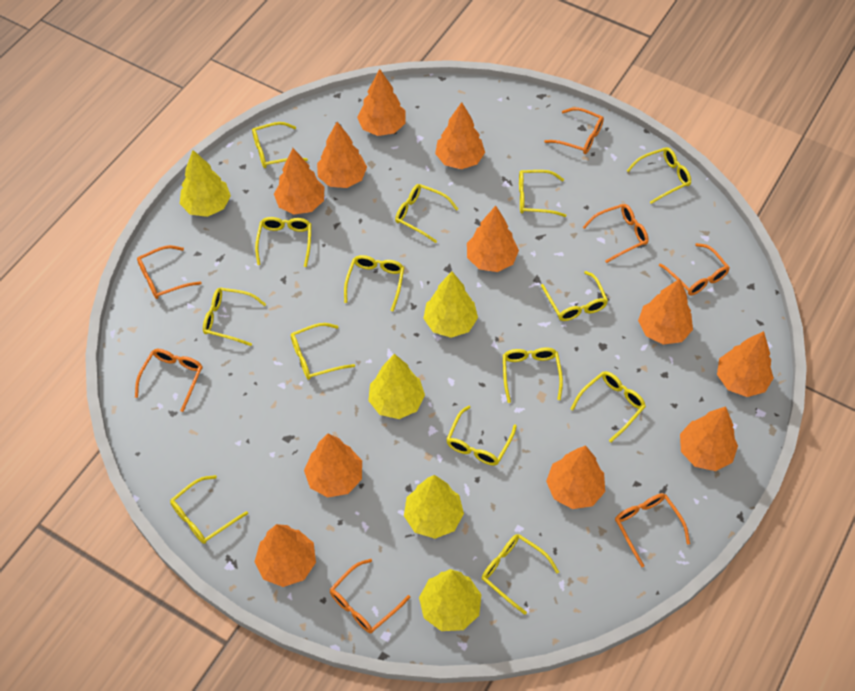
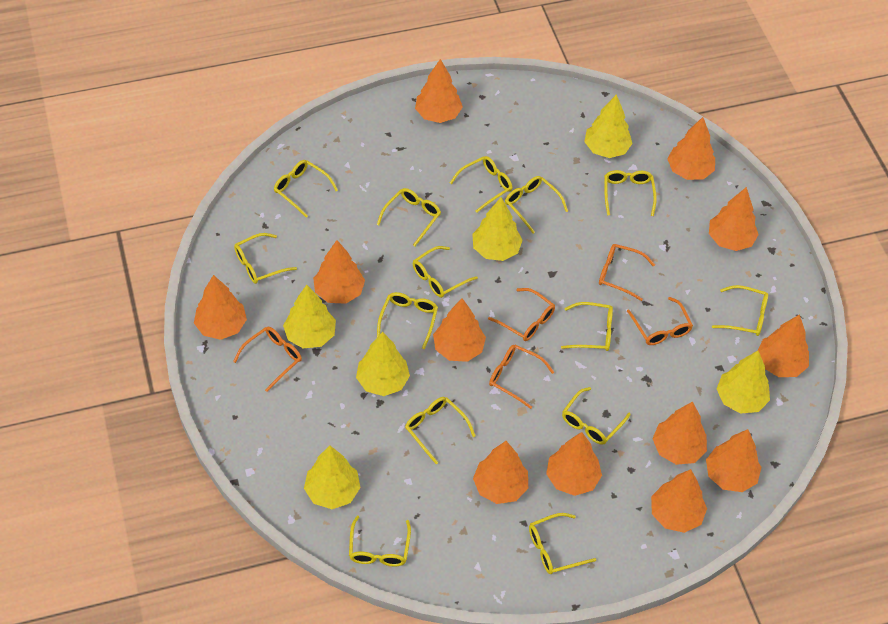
orange glasses: [135,349,203,412] [137,245,202,299] [330,559,410,633] [544,107,604,154] [583,204,649,263] [615,493,690,567] [659,243,730,295] = 7 -> [233,327,302,392] [488,288,555,341] [489,345,554,409] [599,244,655,301] [627,297,693,345] = 5
orange tree: [254,524,316,587] [274,148,325,215] [304,434,362,497] [317,122,367,188] [357,69,406,136] [435,102,485,169] [467,206,519,272] [546,445,605,509] [638,279,693,345] [680,406,738,471] [717,331,774,397] = 11 -> [194,275,247,340] [313,240,365,304] [415,59,463,123] [433,298,486,362] [473,441,528,504] [546,432,602,496] [651,469,707,533] [653,401,707,465] [667,117,715,180] [706,429,761,492] [709,187,759,251] [757,314,809,377] = 12
yellow tree: [180,150,231,217] [368,354,425,419] [404,475,464,539] [419,569,481,631] [423,272,478,338] = 5 -> [283,285,336,349] [304,445,361,509] [356,332,410,396] [472,197,523,261] [584,94,633,158] [717,351,770,414] = 6

